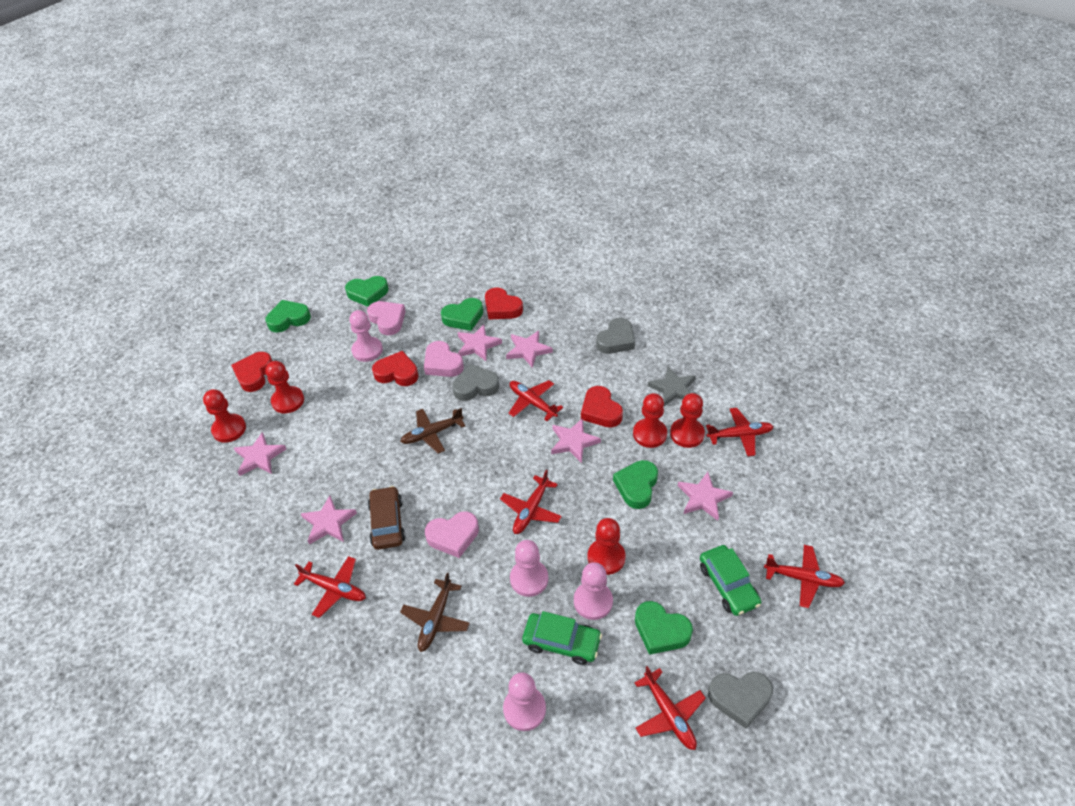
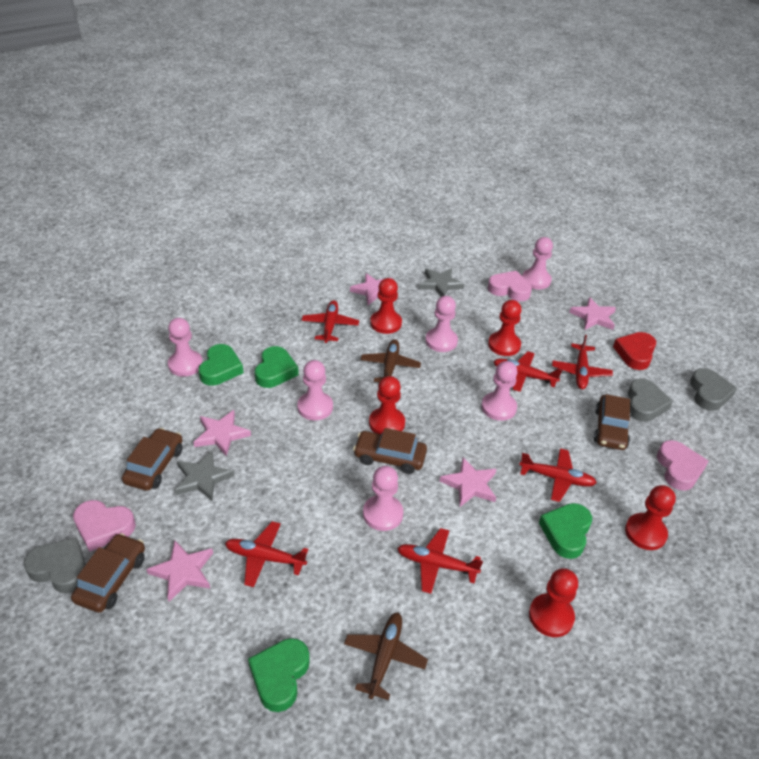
brown car: [368,486,406,550] = 1 -> [71,533,145,613] [122,428,183,491] [353,428,427,474] [594,394,631,450] = 4
green car: [522,611,602,665] [700,545,761,616] = 2 -> none = 0
green heart: [266,300,311,333] [345,276,389,307] [441,298,483,331] [613,460,658,509] [635,601,693,655] = 5 -> [198,344,244,386] [248,638,310,712] [255,346,299,388] [539,503,592,559] = 4
grey star: [648,367,696,406] = 1 -> [175,451,235,501] [419,268,464,297] = 2
pink pawn: [349,310,383,362] [503,672,546,731] [510,540,548,597] [574,562,613,620] = 4 -> [168,318,203,376] [297,360,333,420] [363,466,403,531] [425,296,458,352] [481,361,517,421] [522,237,553,289] = 6
pink star: [234,432,286,476] [301,496,357,545] [457,325,502,361] [506,330,553,368] [551,418,601,463] [678,472,733,521] = 6 -> [146,540,213,602] [193,410,251,457] [350,273,392,305] [440,457,496,507] [569,297,616,330] = 5
red heart: [231,352,272,392] [372,351,419,386] [485,288,523,320] [581,386,623,427] = 4 -> [613,332,656,370] = 1

